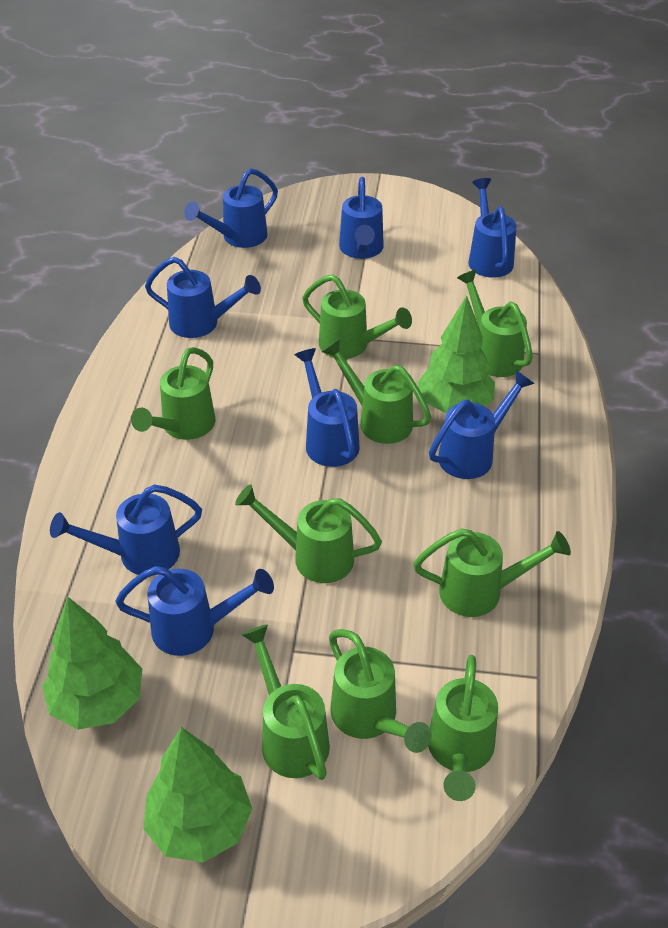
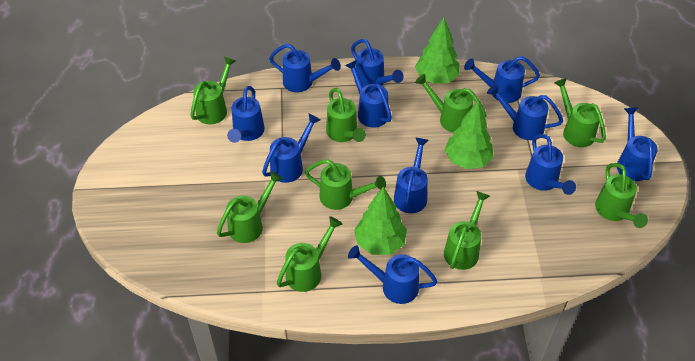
blue watering can: [50,484,202,575] [115,566,274,656] [145,257,261,338] [184,168,278,248] [294,348,360,467] [339,177,384,259] [429,370,534,479] [468,178,517,278] = 8 -> [227,86,265,143] [262,114,320,183] [269,44,341,92] [345,60,392,128] [348,245,438,304] [351,39,404,86] [394,137,429,213] [464,56,540,103] [487,84,563,140] [525,134,576,195] [617,107,658,181] = 11

